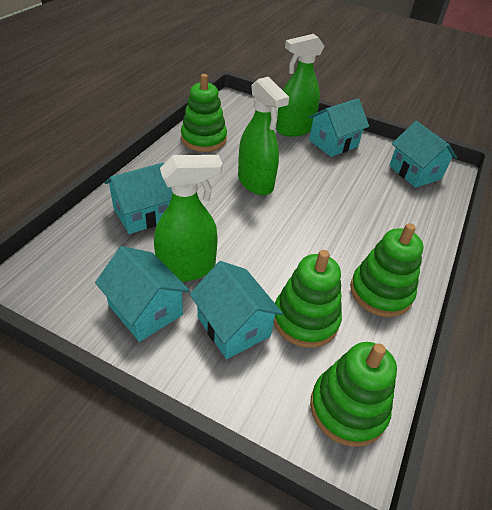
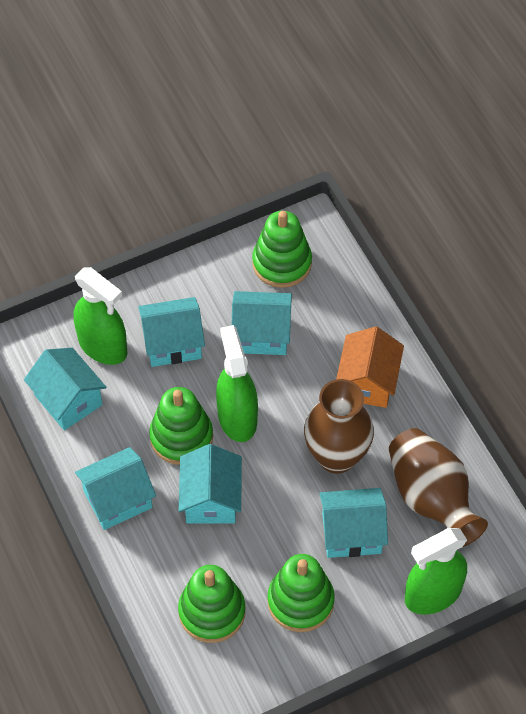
brown vase: none = 0 -> [304,379,374,474] [389,428,488,547] = 2
orange house: none = 0 -> [336,326,404,408] = 1
turquoise house: [95,246,190,342] [104,162,172,234] [190,261,283,359] [309,98,369,157] [389,121,457,188] = 5 -> [24,348,106,431] [75,447,156,530] [138,297,205,367] [179,444,242,524] [231,291,292,355] [319,488,388,558] = 6

